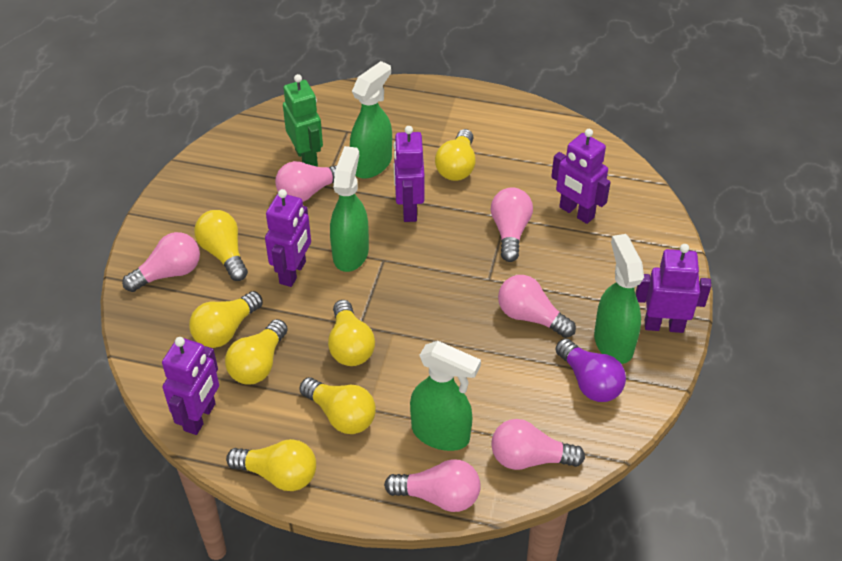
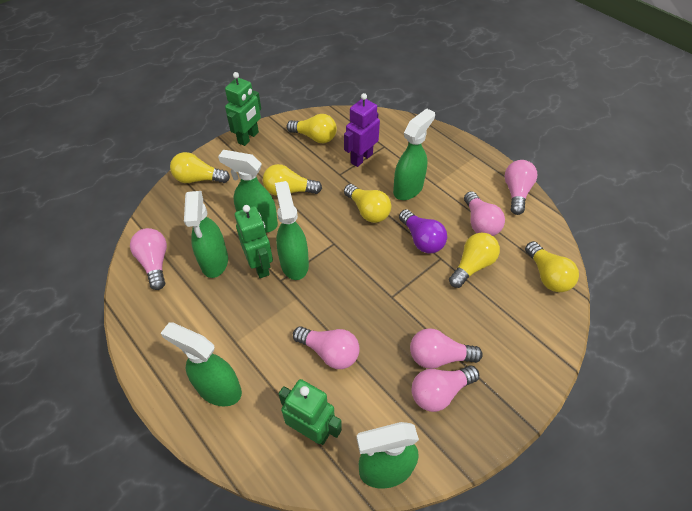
green robot: [283,74,323,167] = 1 -> [225,72,261,146] [235,205,273,278] [279,379,342,445] = 3
green spray bottle: [330,146,369,272] [350,61,392,179] [410,341,481,451] [594,234,644,364] = 4 -> [160,322,242,407] [184,191,228,278] [218,150,278,233] [275,181,309,280] [357,422,419,489] [393,108,435,200] = 6
purple robot: [162,337,219,435] [265,189,311,287] [394,126,425,222] [551,129,611,224] [635,244,711,333] = 5 -> [344,93,380,167] = 1
yellow light bulb: [189,291,263,348] [194,210,248,281] [225,319,288,385] [226,439,316,491] [299,377,376,434] [328,300,375,366] [435,129,476,181] = 7 -> [170,152,230,183] [263,164,322,196] [287,114,337,143] [344,184,391,223] [449,233,500,288] [525,241,579,292] = 6

